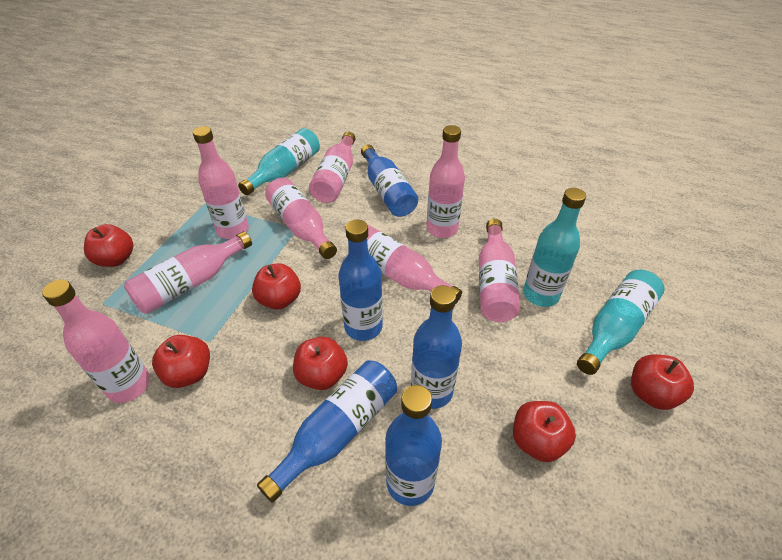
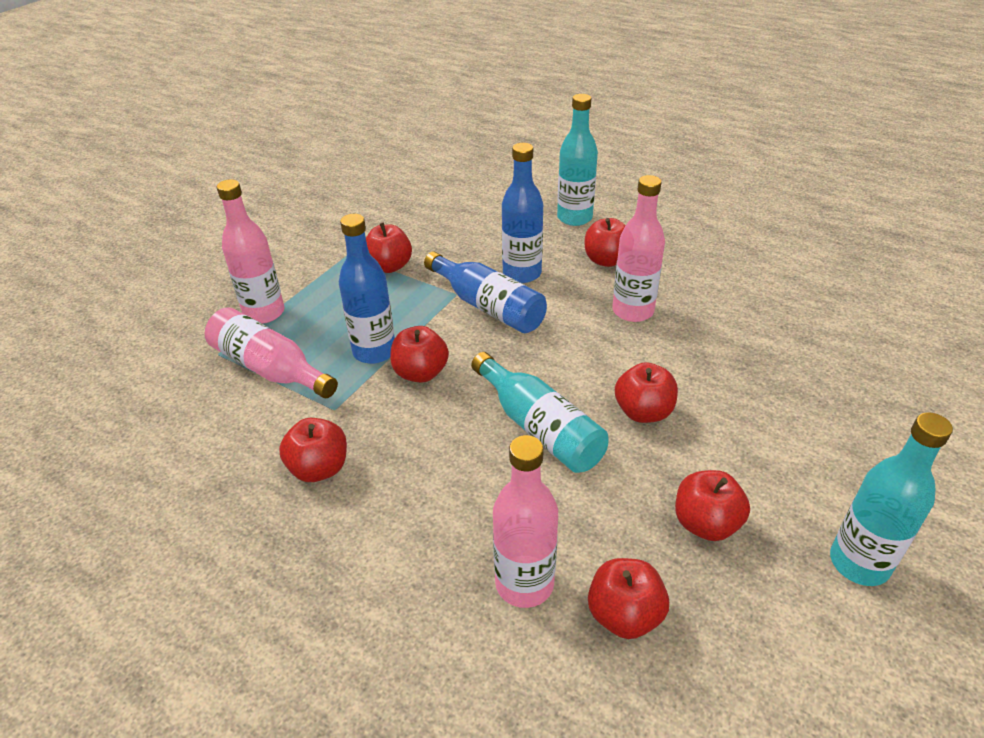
blue bottle: [257,360,397,503] [338,220,383,341] [361,144,418,217] [385,385,442,506] [411,285,462,409] = 5 -> [339,214,395,364] [424,251,547,333] [502,143,543,283] = 3
pink bottle: [42,280,150,403] [124,231,252,314] [193,126,249,239] [265,177,337,259] [309,132,356,203] [367,225,462,304] [426,125,465,238] [479,219,520,322] = 8 -> [205,307,338,398] [217,179,285,324] [493,435,558,608] [612,175,665,322] = 4
red apple: [84,224,133,267] [152,335,210,388] [252,263,301,309] [293,337,348,390] [513,401,576,462] [631,354,694,410] = 6 -> [279,418,347,482] [366,222,412,273] [390,326,449,383] [585,218,626,267] [588,558,669,639] [615,362,678,423] [675,470,750,541] = 7

